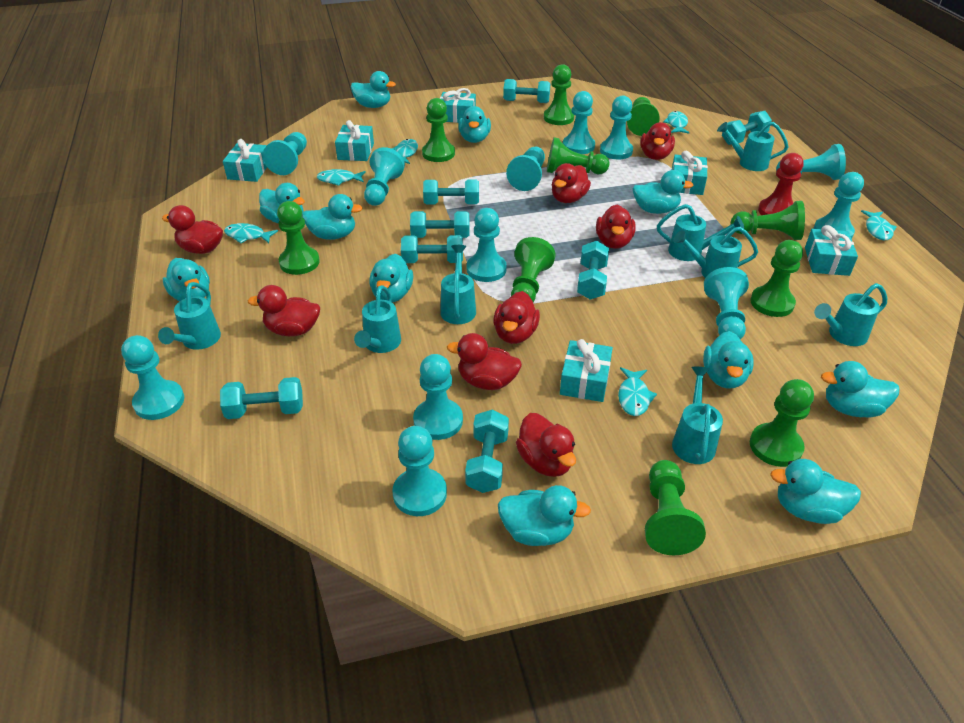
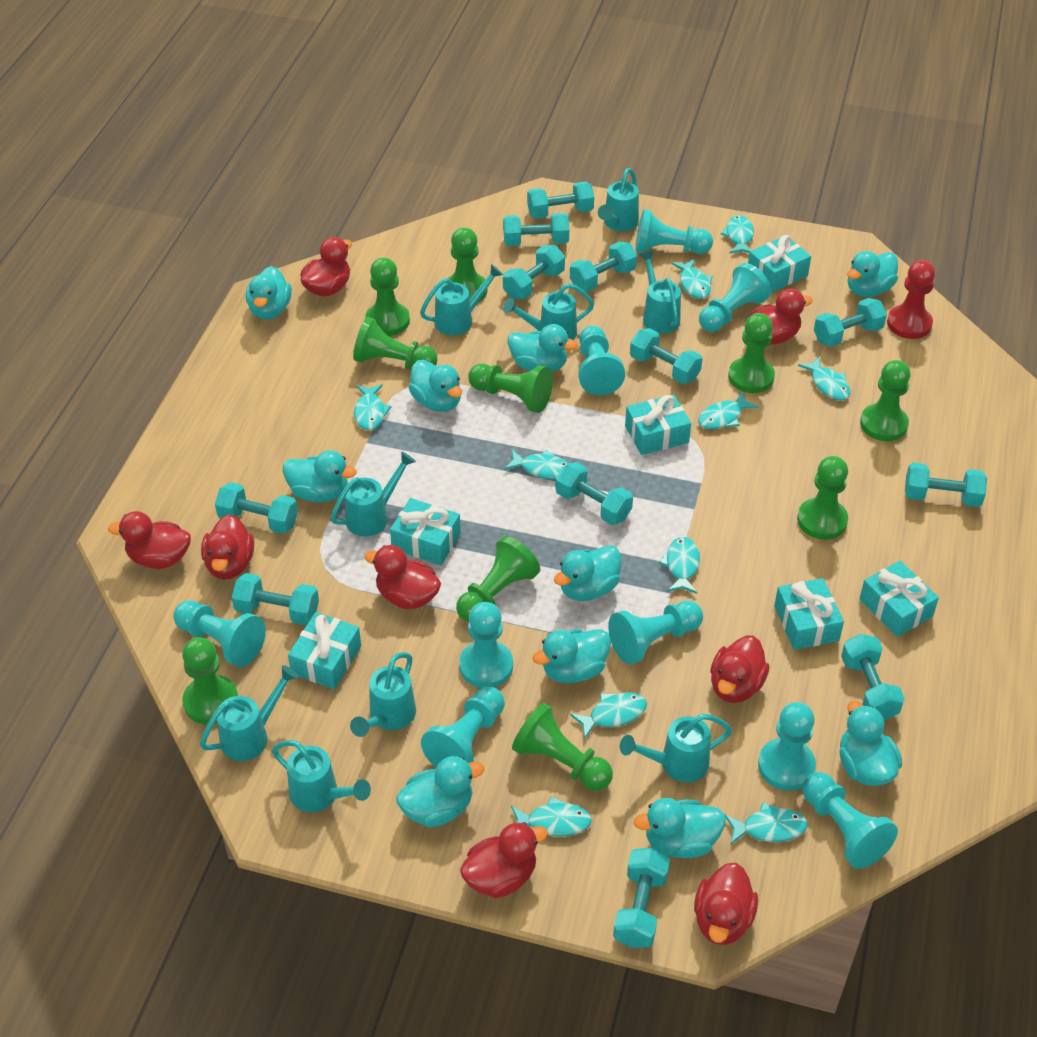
turquoise duck: [163,258,210,301] [259,183,305,223] [302,194,363,240] [351,71,396,108] [369,254,413,303] [458,106,491,143] [498,485,591,546] [632,170,693,214] [703,331,754,388] [770,459,861,524] [821,361,900,417] = 11 -> [246,266,292,320] [282,450,357,502] [396,756,484,827] [408,360,462,412] [508,324,578,372] [533,629,611,683] [554,545,621,601] [633,798,726,858] [840,701,902,786] [847,251,898,297] = 10
turquoise dumbbell: [220,377,303,419] [401,235,463,263] [410,211,469,238] [423,180,479,204] [465,409,509,493] [503,79,550,103] [577,241,609,300] [722,111,772,145] = 8 -> [215,482,298,534] [232,573,319,625] [503,213,569,246] [503,245,565,299] [527,182,594,219] [555,462,633,525] [570,242,637,292] [613,848,670,948] [630,328,703,384] [814,298,887,347] [841,634,905,721] [905,463,987,507] = 12
turquoise fish: [224,223,278,243] [317,169,366,186] [392,139,418,164] [618,367,657,416] [663,111,689,134] [861,210,897,240] = 6 -> [354,384,391,430] [504,450,569,480] [511,796,592,837] [570,692,647,740] [659,537,700,594] [672,259,712,299] [698,392,759,429] [720,215,754,254] [725,802,808,845] [798,356,850,400] = 10
turquoise pawn: [121,335,184,420] [263,132,307,175] [364,147,405,206] [392,426,447,516] [413,354,463,440] [466,208,507,282] [506,147,545,191] [563,91,595,154] [600,95,633,159] [704,267,749,340] [776,144,846,180] [813,172,864,239] = 12 -> [173,600,266,667] [421,687,505,767] [459,602,513,688] [578,326,625,396] [608,601,703,664] [635,209,713,254] [699,263,771,332] [758,702,816,791] [802,772,898,869] = 9
turquoise watering can: [158,282,221,350] [354,285,401,353] [440,245,476,324] [657,204,744,261] [672,367,723,464] [673,227,758,278] [717,122,788,171] [814,283,887,346] = 8 -> [200,665,299,761] [272,740,371,812] [331,452,416,537] [350,652,416,737] [420,264,503,336] [503,283,594,340] [598,168,639,231] [620,714,732,782] [639,251,681,333] = 9

